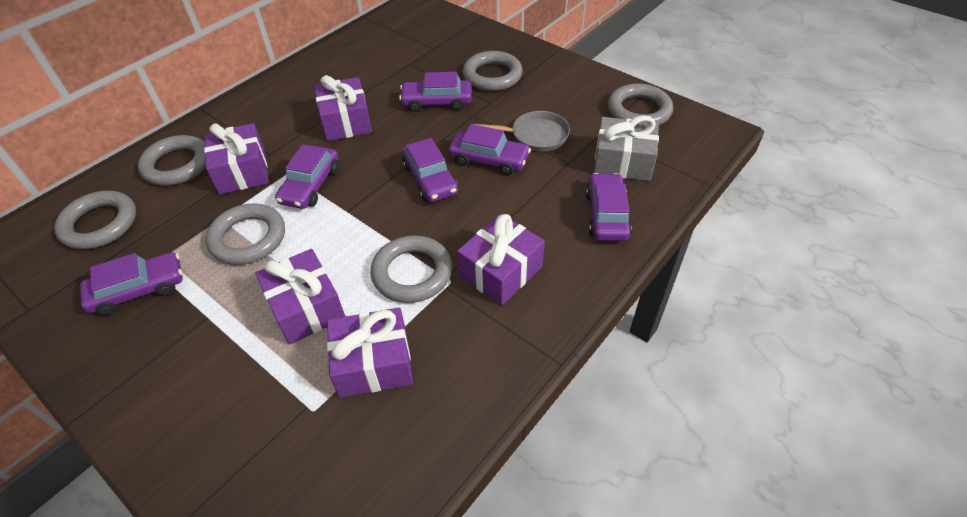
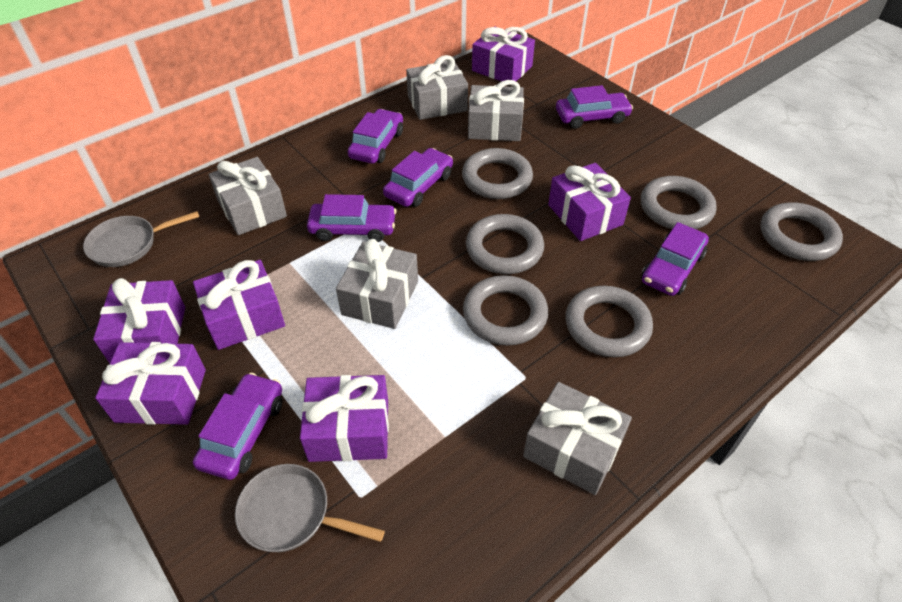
grey gift: [594,115,659,181] = 1 -> [209,157,287,235] [336,239,418,329] [406,55,468,120] [468,80,524,141] [523,382,632,495] = 5
grey pan: [474,111,570,152] = 1 -> [83,211,199,267] [235,464,385,552] = 2
purple gift: [204,123,269,194] [255,249,345,345] [314,75,372,141] [327,307,413,398] [457,214,545,305] = 5 -> [93,278,185,363] [95,342,206,425] [193,260,285,350] [300,375,389,462] [472,27,535,81] [548,163,631,241] = 6

